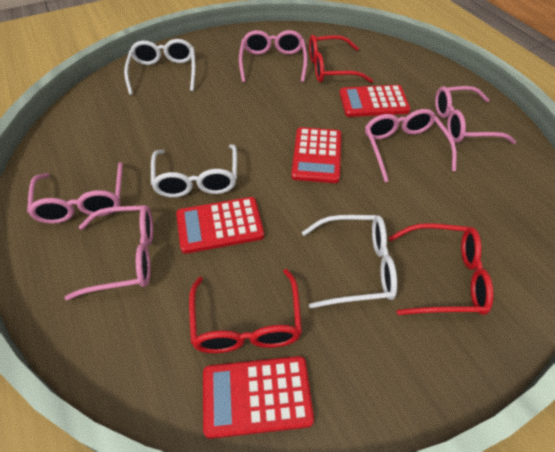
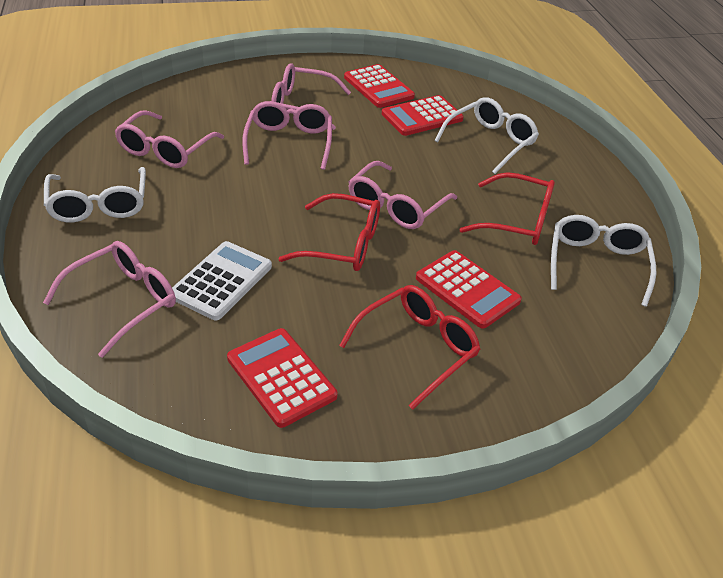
white calculator: none = 0 -> [172,241,272,320] = 1

